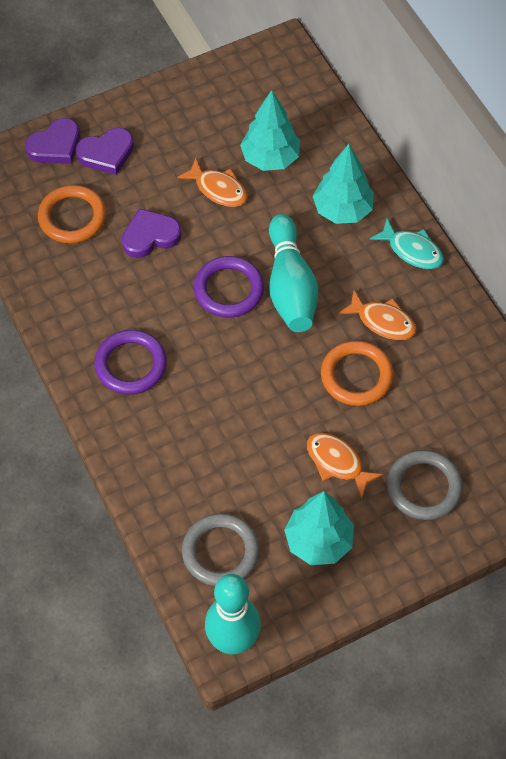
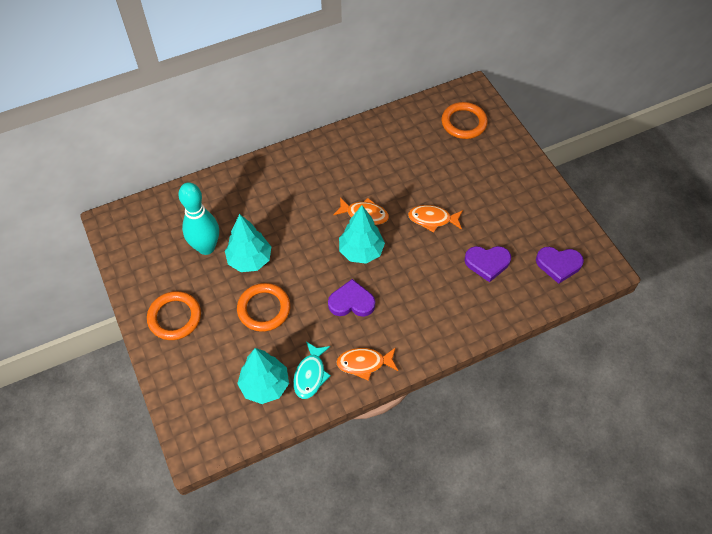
grey ring: [182,513,260,586] [387,450,463,520] = 2 -> none = 0
orange ring: [38,185,106,244] [321,341,394,406] = 2 -> [147,291,201,340] [237,283,290,332] [442,102,488,139] = 3
purple ring: [94,330,167,395] [194,256,264,318] = 2 -> none = 0
turquoise bowling pin: [205,574,261,655] [269,214,318,332] = 2 -> [178,182,219,255] = 1

